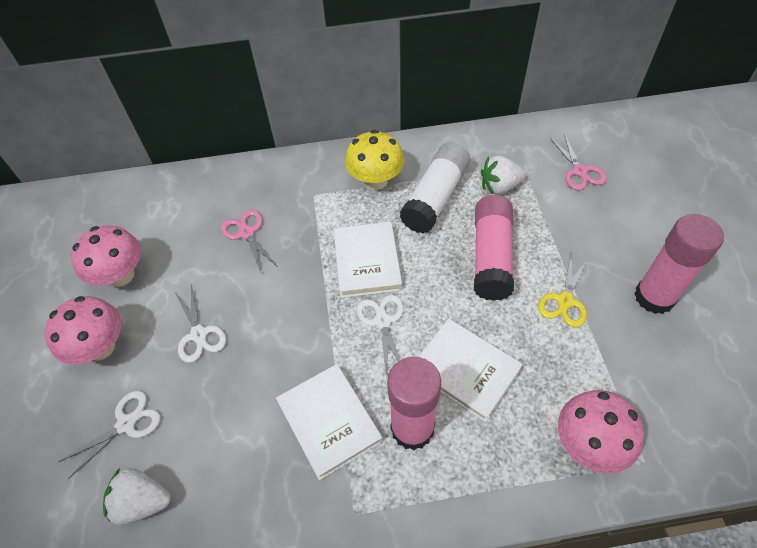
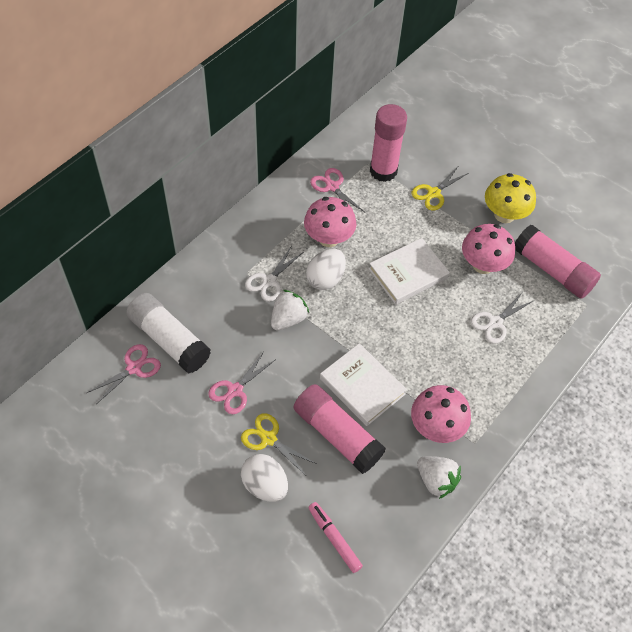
pink marker: none = 0 -> [308,502,363,573] = 1
pink scissors: [221,210,278,272] [550,133,607,190] = 2 -> [87,344,161,404] [208,352,275,414] [310,168,365,212] = 3
white book: [276,364,383,480] [334,222,402,298] [419,319,523,422] = 3 -> [320,343,407,426] [369,238,450,305] = 2
white egg: none = 0 -> [241,454,288,502] [306,249,346,290] = 2
white scissors: [59,391,161,479] [174,284,226,363] [357,295,404,376] = 3 -> [245,247,302,302] [471,293,533,344] = 2
yellow scissors: [538,255,589,327] = 1 -> [241,413,317,474] [411,167,468,211] = 2

